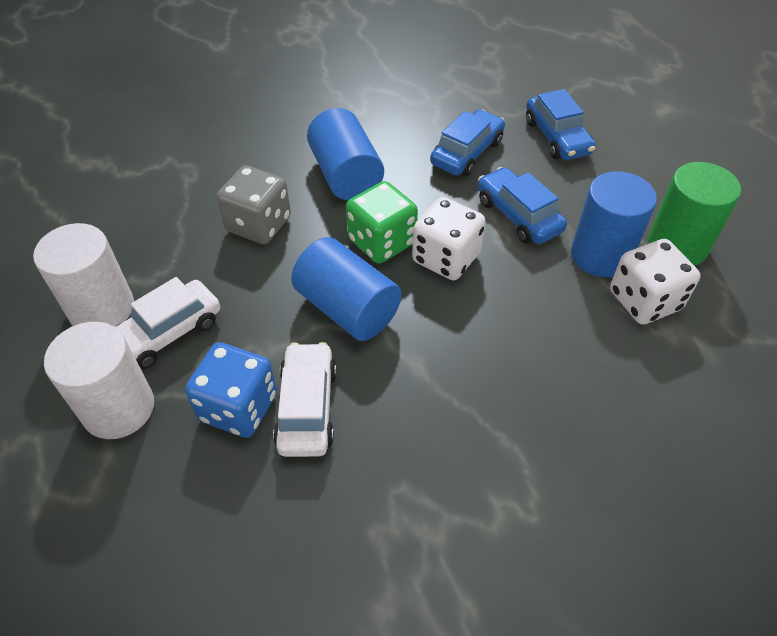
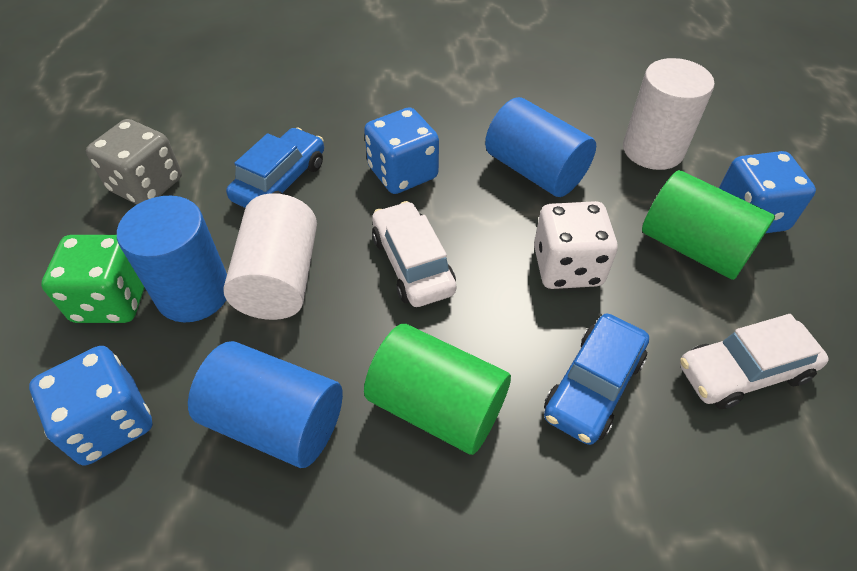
blue car: [430,109,505,176] [478,167,567,244] [526,89,596,160] = 3 -> [226,127,324,208] [544,314,649,445] = 2
blue dice: [185,342,277,438] = 1 -> [29,346,153,465] [364,107,439,194] [719,151,816,233] = 3
green cylinder: [648,162,741,266] = 1 -> [364,324,511,455] [642,170,775,280] = 2
white dice: [412,197,486,281] [610,239,701,325] = 2 -> [534,201,618,289] = 1

